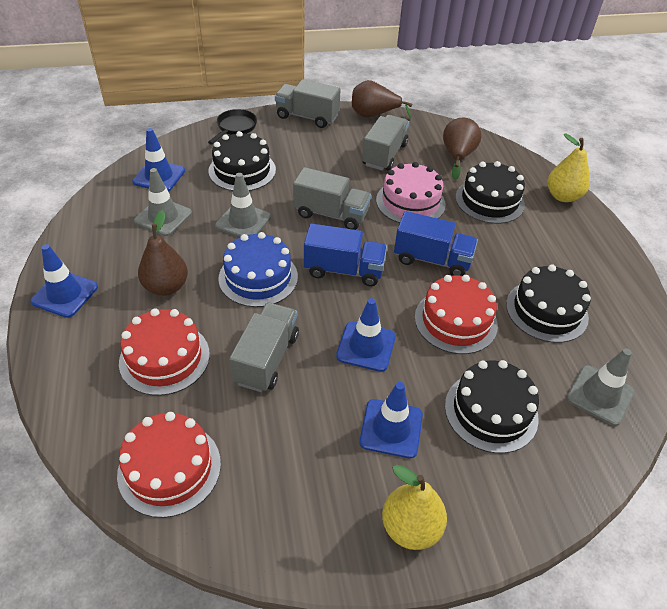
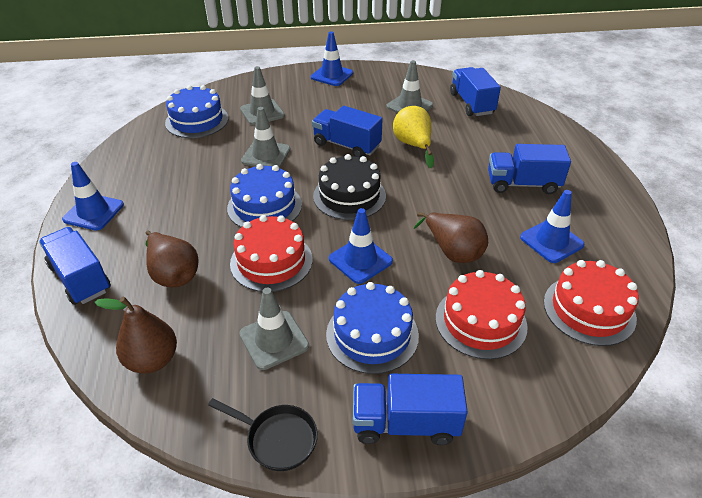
black cake: [209,131,276,191] [445,360,539,453] [456,161,525,224] [506,264,591,343] = 4 -> [313,154,386,220] = 1
blue cake: [218,232,298,307] = 1 -> [165,85,228,138] [227,164,302,227] [326,282,419,374] = 3
blue truck: [304,224,387,286] [394,211,478,276] = 2 -> [39,227,111,305] [312,106,383,157] [353,374,468,445] [450,67,501,116] [488,144,571,194] = 5
grey traffic cone: [134,168,192,236] [215,173,271,238] [566,349,634,426] = 3 -> [239,288,309,370] [240,66,285,125] [241,107,290,168] [386,60,433,113] = 4
grey truck: [229,302,299,392] [275,79,341,128] [293,167,371,230] [362,115,409,171] = 4 -> none = 0
pink cake: [376,162,446,223] = 1 -> none = 0
yellow pear: [382,465,447,550] [548,133,590,202] = 2 -> [393,106,434,168] = 1

